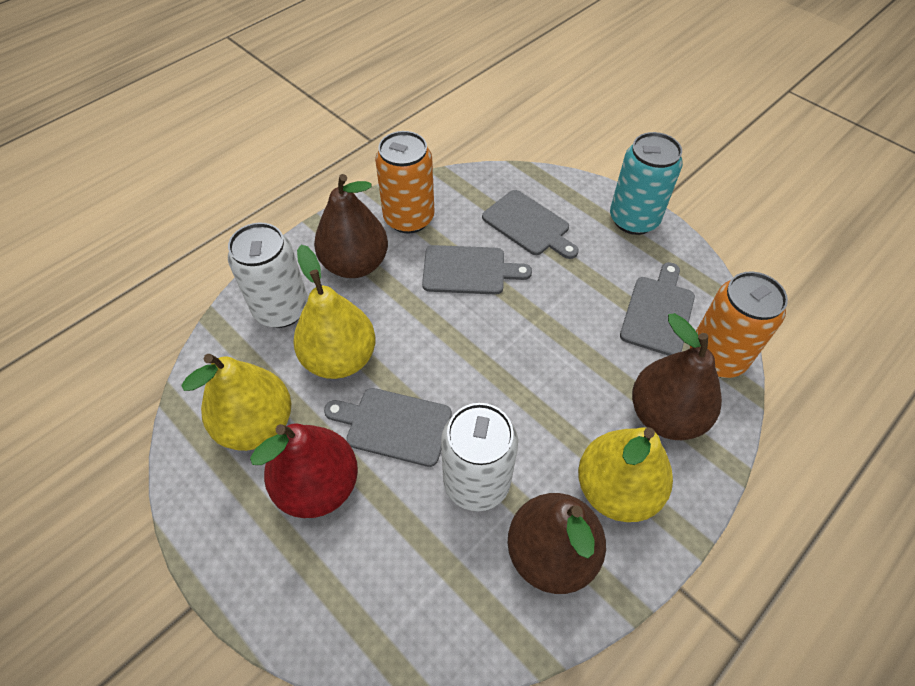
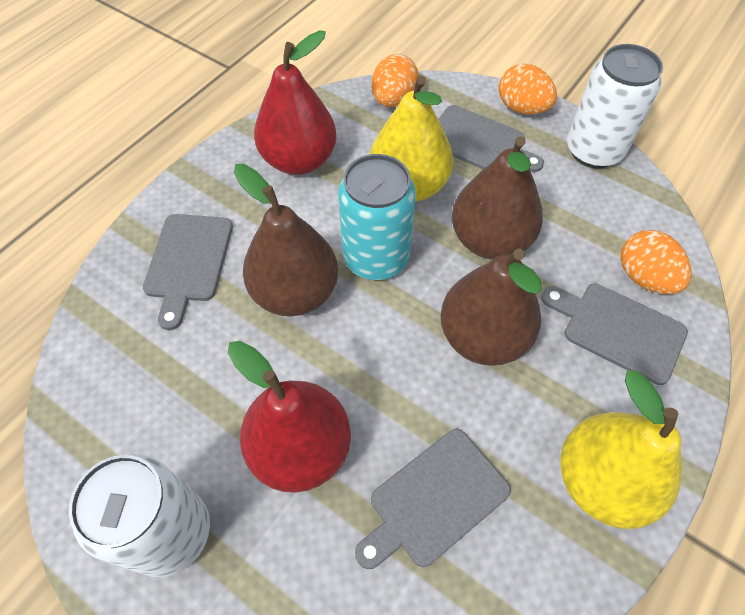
orange can: [375,131,434,233] [690,271,788,378] = 2 -> none = 0
orange egg: none = 0 -> [372,54,419,107] [499,63,557,115] [620,230,692,294] = 3
red pear: [250,423,358,518] = 1 -> [228,341,351,493] [254,30,337,175] = 2
yellow pear: [181,354,291,451] [293,245,376,379] [578,427,673,522] = 3 -> [369,76,453,202] [560,371,682,529] = 2

